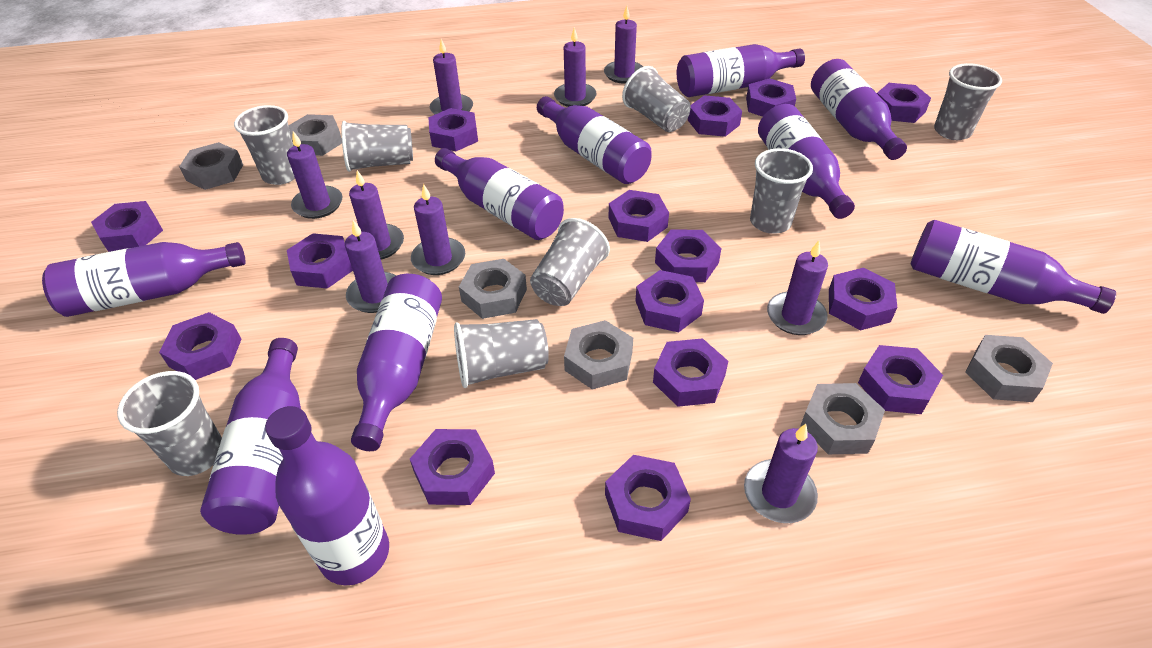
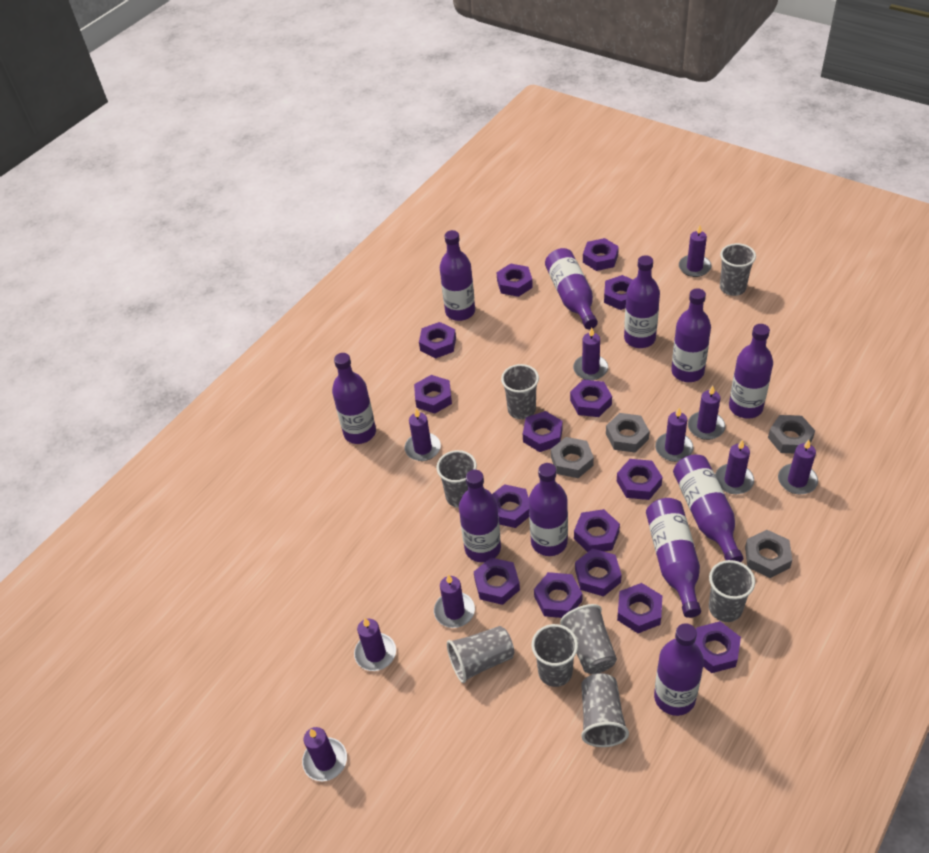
grey nut: [179,142,243,190] [288,114,342,156] [459,259,527,319] [564,320,633,390] [800,383,885,454] [966,335,1053,402] = 6 -> [551,437,594,478] [606,413,650,453] [745,530,792,578] [768,415,815,453] = 4
purple bottle: [42,242,246,317] [200,338,301,535] [265,406,389,585] [351,274,442,451] [435,148,564,240] [537,96,652,184] [677,44,805,97] [758,104,855,219] [811,59,907,160] [911,220,1116,314] = 10 -> [332,353,376,444] [440,230,475,321] [459,470,501,562] [529,463,568,556] [545,248,598,329] [624,255,660,348] [646,498,701,618] [654,623,704,716] [671,288,711,382] [673,454,744,562] [729,324,773,419] = 11
purple candle: [287,131,342,219] [345,220,396,313] [349,170,404,259] [411,184,465,275] [430,39,473,114] [554,27,597,107] [604,6,643,84] [744,424,818,523] [767,241,828,335] = 9 -> [302,727,347,781] [354,618,396,671] [405,409,441,461] [434,574,475,628] [573,327,608,380] [655,408,693,462] [679,225,711,277] [688,386,725,440] [715,440,754,494] [778,440,818,495] = 10

